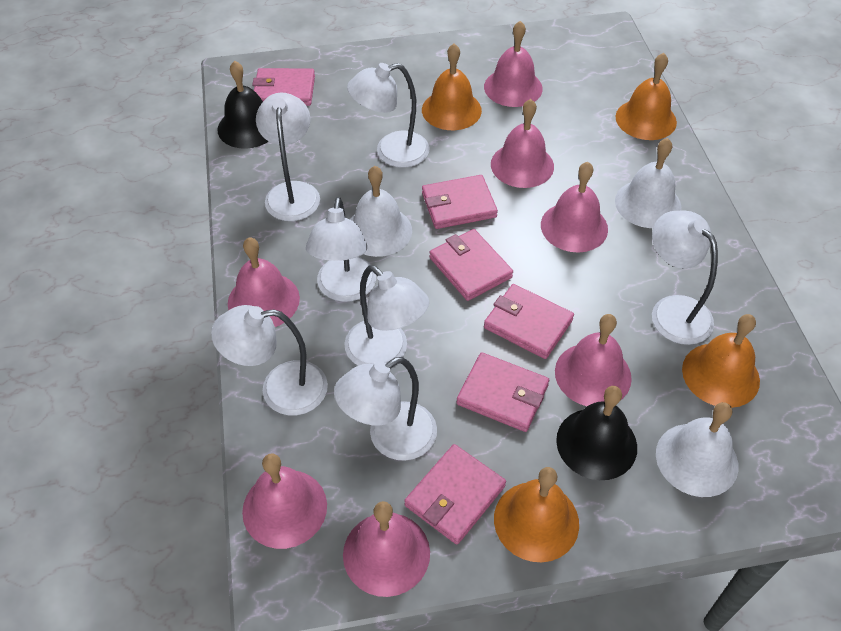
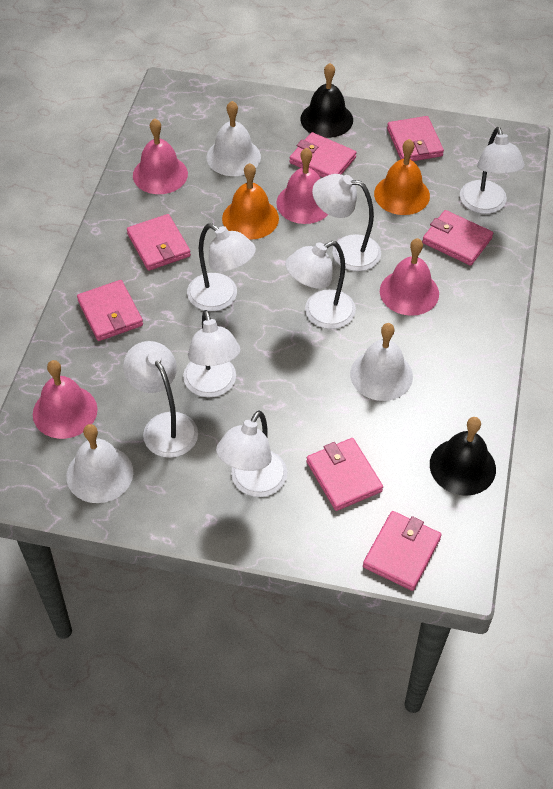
orange bell: [422,43,482,130] [494,467,579,562] [616,53,677,140] [682,314,760,408] = 4 -> [222,163,279,240] [374,139,430,215] = 2
pink bell: [228,237,300,327] [242,453,327,549] [343,501,430,597] [484,21,543,107] [491,99,554,188] [541,162,608,252] [555,314,632,406] = 7 -> [33,360,97,439] [133,119,188,194] [276,148,328,224] [380,238,439,316] = 4
pink wallet: [252,68,315,106] [404,444,506,545] [422,175,498,229] [429,229,513,301] [456,352,549,432] [484,284,574,359] = 6 -> [77,280,143,341] [127,214,191,271] [289,132,357,178] [307,438,383,511] [363,511,442,591] [387,116,444,161] [422,210,493,266] = 7

